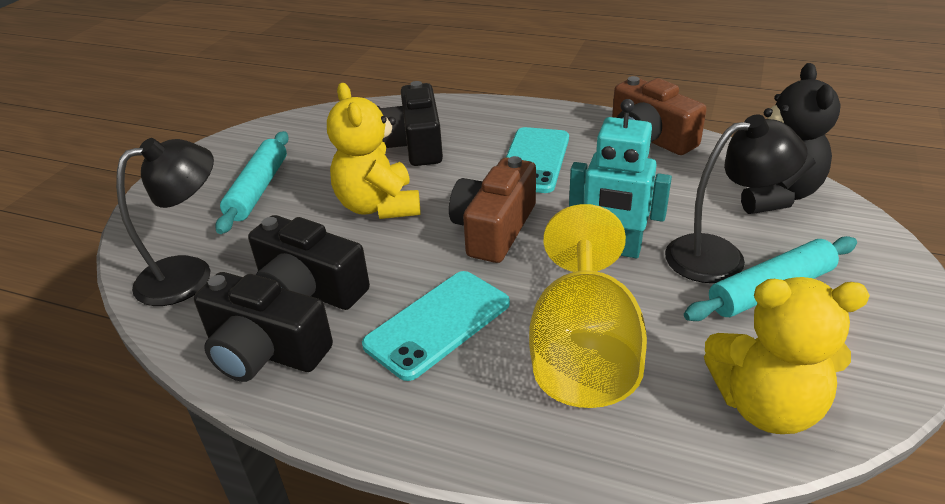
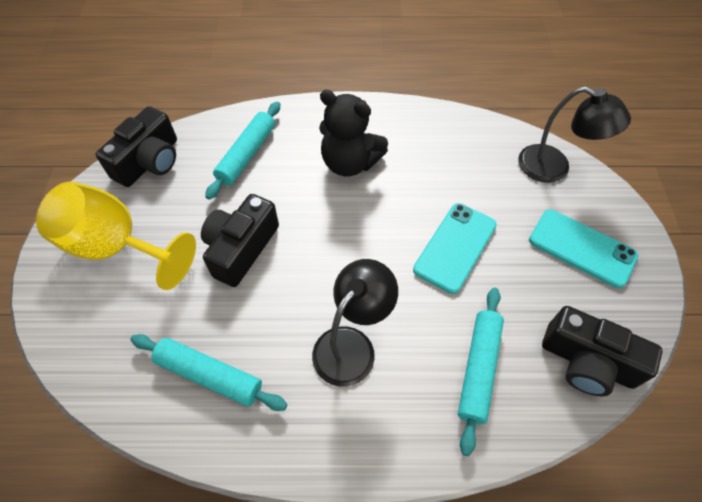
brown camera: [449,156,536,263] [612,76,707,155] = 2 -> none = 0
turquoise robot: [569,99,672,258] = 1 -> none = 0
turquoise rolling pin: [215,131,289,234] [684,236,857,321] = 2 -> [131,334,287,411] [205,102,280,200] [458,288,504,456] = 3
yellow teddy bear: [327,83,421,219] [704,277,870,434] = 2 -> none = 0

